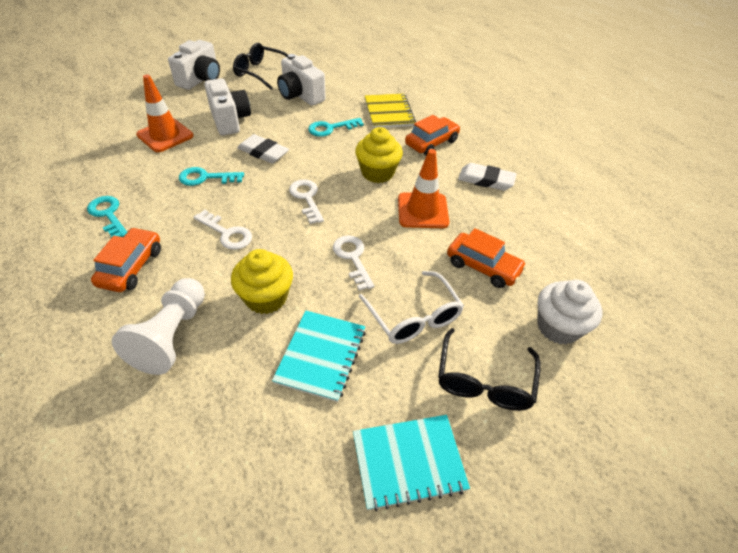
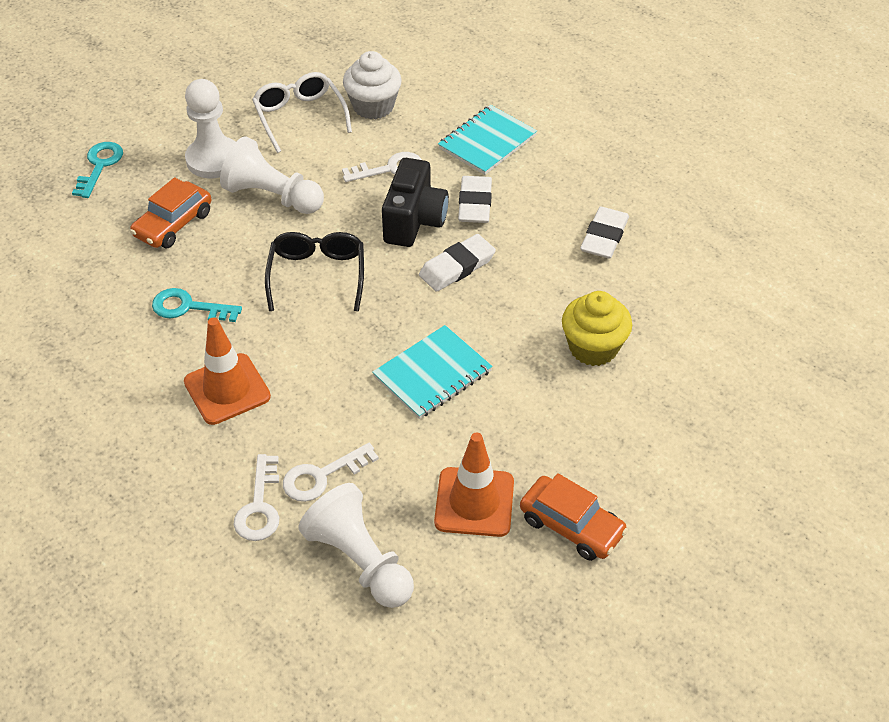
black camera: none = 0 -> [382,158,449,247] = 1
black glasses: [233,43,288,90] [438,328,541,411] = 2 -> [265,232,364,312] = 1
orange car: [91,227,161,292] [405,115,460,155] [447,228,527,288] = 3 -> [130,177,212,248] [520,473,628,561] = 2
turquoise key: [87,196,127,238] [179,167,244,186] [308,118,364,137] = 3 -> [72,142,123,198] [152,288,242,322] = 2
white camera: [168,40,220,90] [204,78,251,135] [277,54,326,106] = 3 -> none = 0
white eraser: [237,134,289,164] [458,163,517,191] = 2 -> [419,234,496,292] [458,176,492,223] [580,207,629,259] = 3
white pawn: [112,278,205,375] = 1 -> [185,79,235,178] [220,136,324,214] [299,483,414,608] = 3
yellow cupcake: [231,249,293,314] [355,127,403,183] = 2 -> [562,291,632,366] = 1
yellow notebook: [365,93,416,128] = 1 -> none = 0

